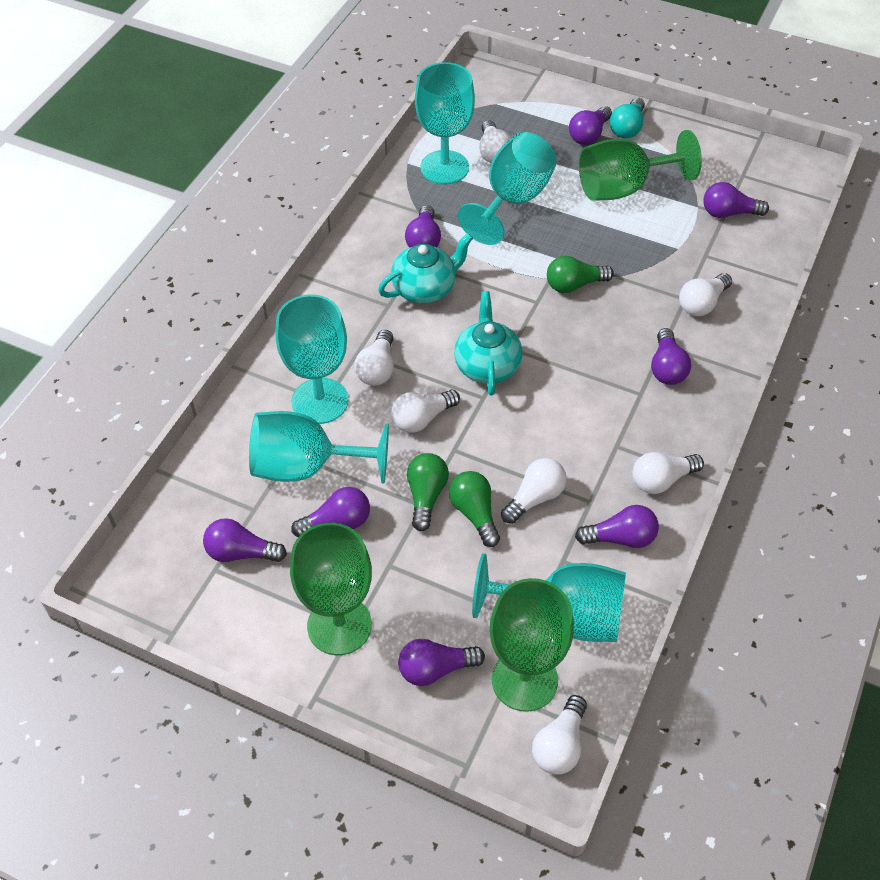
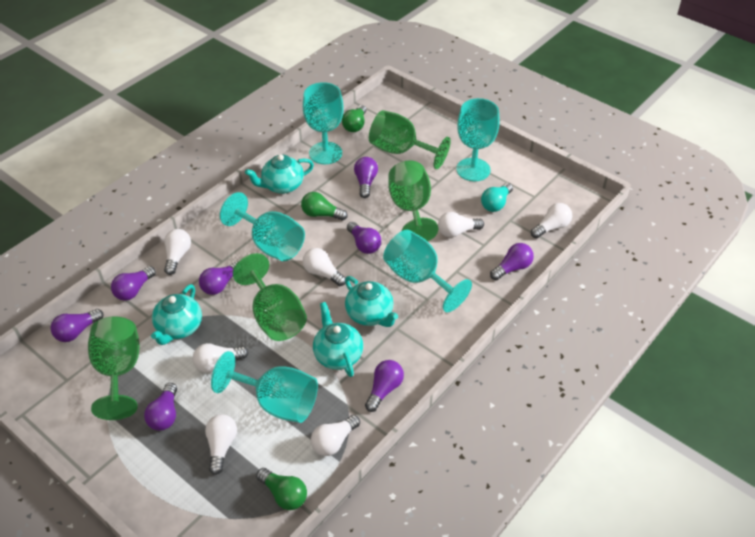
green goblet: [290,523,372,655] [489,578,574,712] [579,130,702,201] = 3 -> [88,316,140,420] [233,253,307,341] [369,110,451,169] [388,160,439,241] = 4
turquoise teapot: [378,233,473,304] [454,291,522,396] = 2 -> [151,284,202,345] [245,154,314,194] [313,302,363,377] [345,276,398,327] = 4

